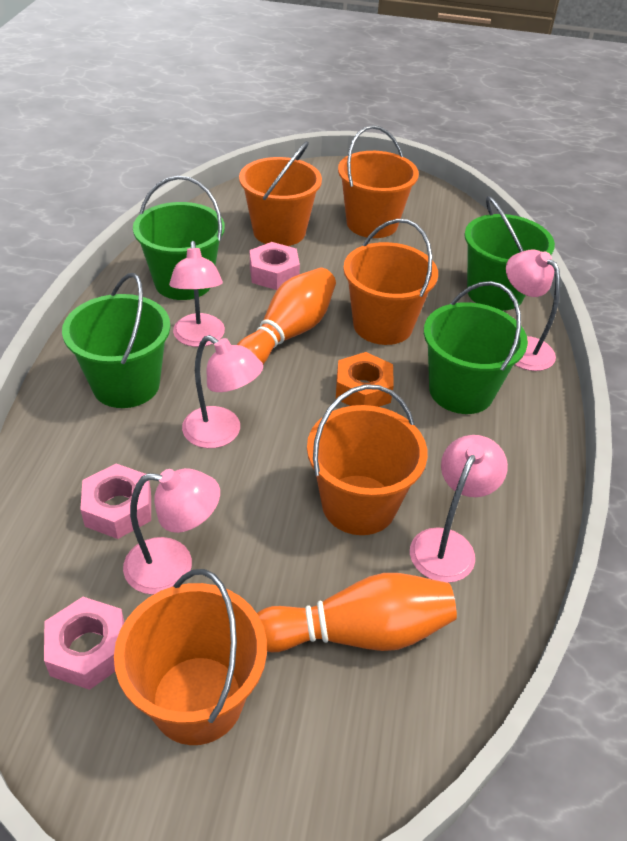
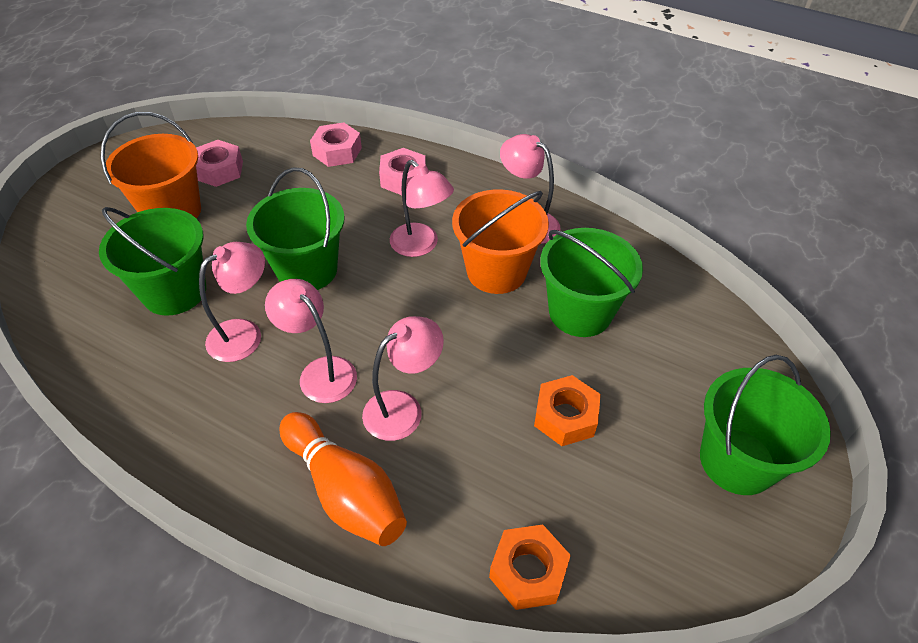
orange bowling pin: [237,268,336,364] [257,573,457,652] = 2 -> [279,412,407,546] = 1
orange bucket: [114,569,267,745] [239,141,322,246] [307,384,428,535] [338,125,419,238] [343,219,438,345] = 5 -> [100,112,201,219] [452,189,549,294] = 2
orange nut: [336,352,394,407] = 1 -> [489,525,571,610] [534,375,601,446] = 2

